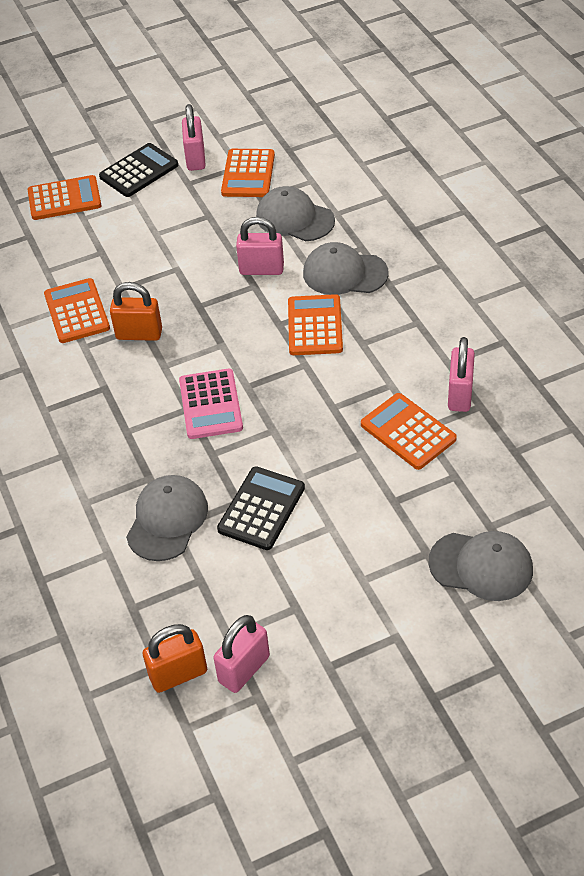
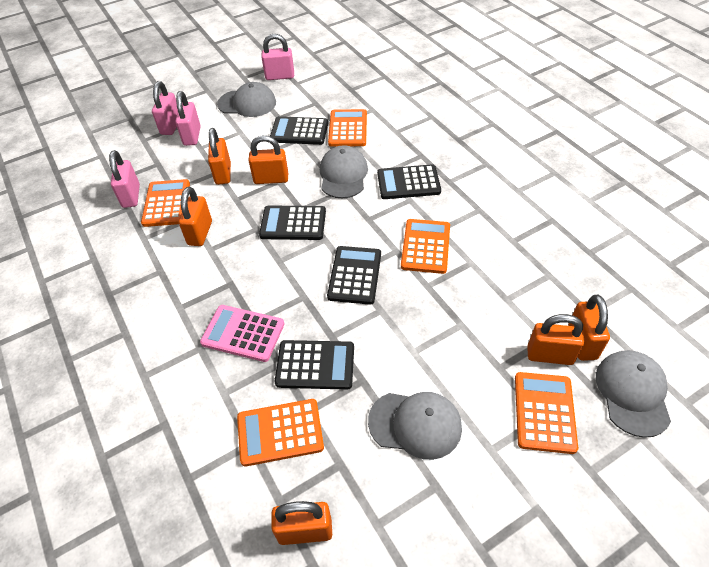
black calculator: [99,143,178,197] [217,466,305,550] = 2 -> [259,205,326,240] [270,116,328,145] [275,340,354,390] [327,246,381,305] [377,164,441,199] = 5
orange padlock: [110,282,162,341] [143,624,207,693] = 2 -> [179,187,212,246] [208,128,231,185] [248,135,288,184] [271,501,332,545] [527,314,585,365] [568,295,610,361] = 6

